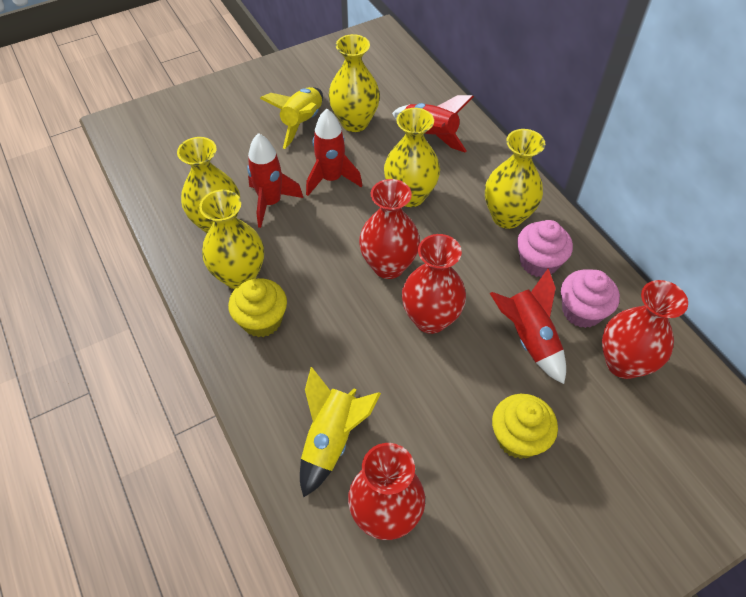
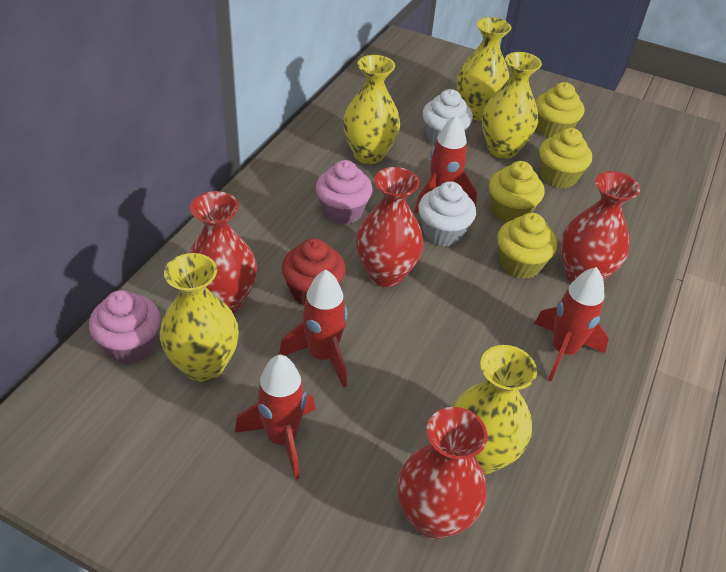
red cupcake: none = 0 -> [282,238,346,306] = 1
white cupcake: none = 0 -> [418,181,476,246] [422,89,473,145] = 2
yellow cupcake: [228,278,287,337] [492,394,558,459] = 2 -> [489,161,545,223] [497,213,557,279] [536,82,584,138] [539,128,592,188] = 4
yellow rocket: [260,87,323,149] [300,367,381,498] = 2 -> none = 0

